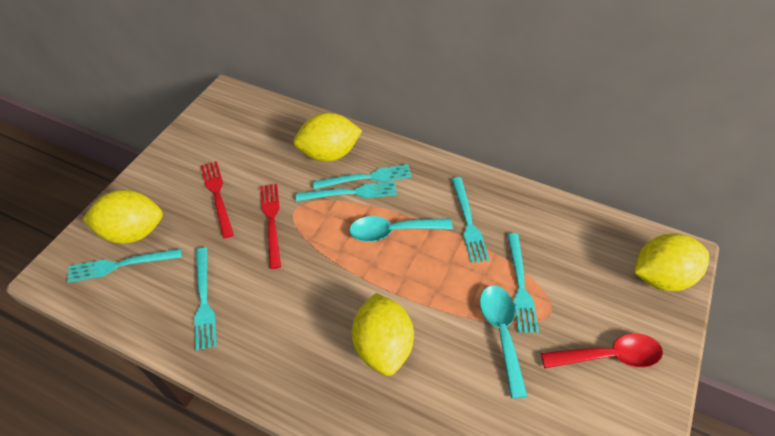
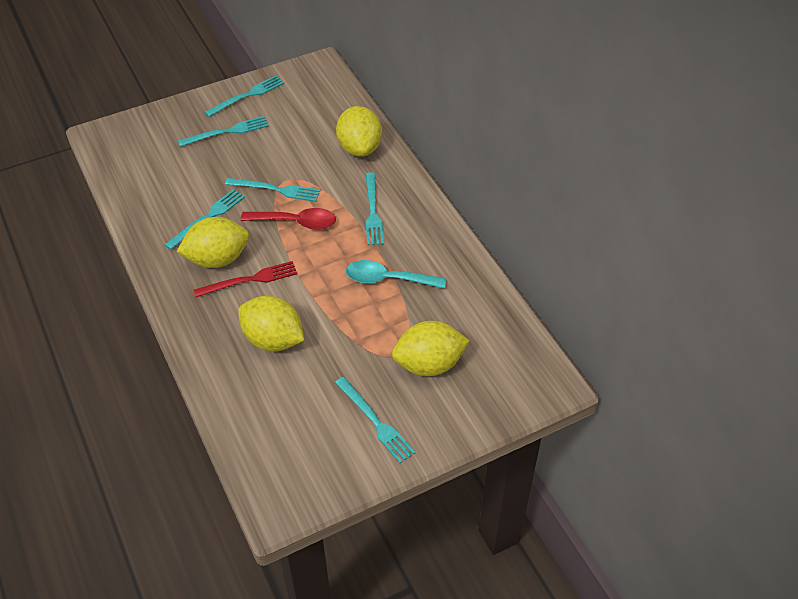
red fork: [201,161,234,239] [260,184,281,269] = 2 -> [194,261,297,297] = 1
turquoise spoon: [349,216,453,242] [480,286,527,399] = 2 -> [346,260,446,289] = 1

